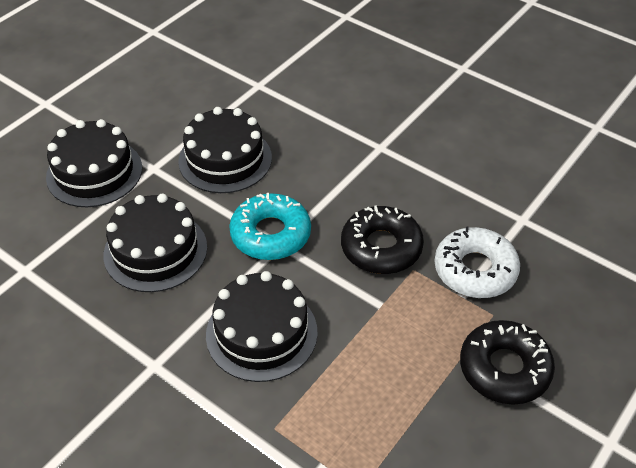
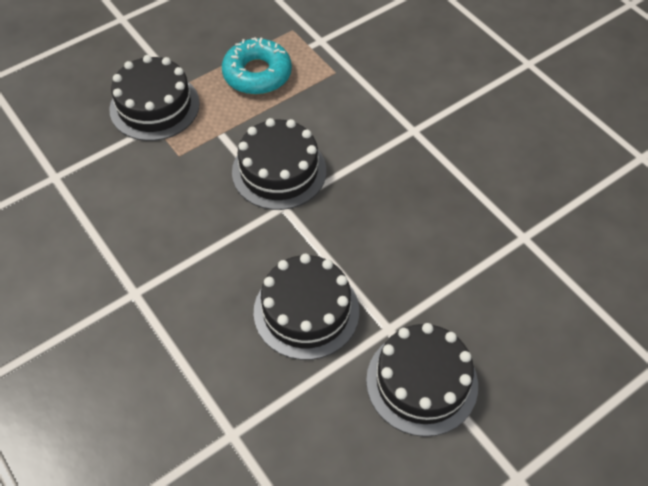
black donut: [341,206,424,274] [460,320,555,405] = 2 -> none = 0
white donut: [435,226,520,298] = 1 -> none = 0

